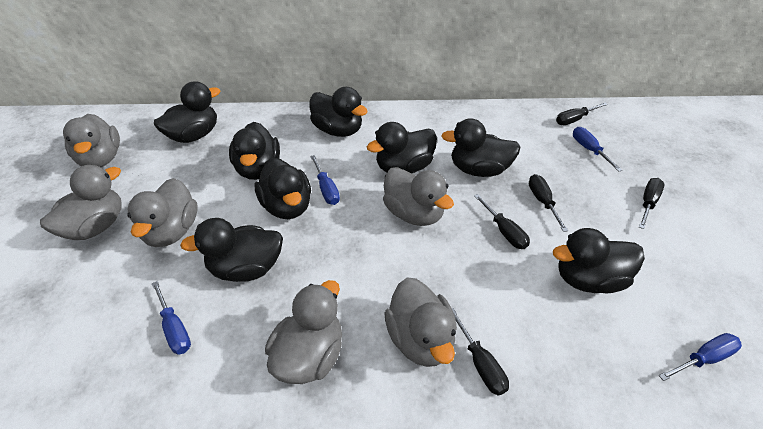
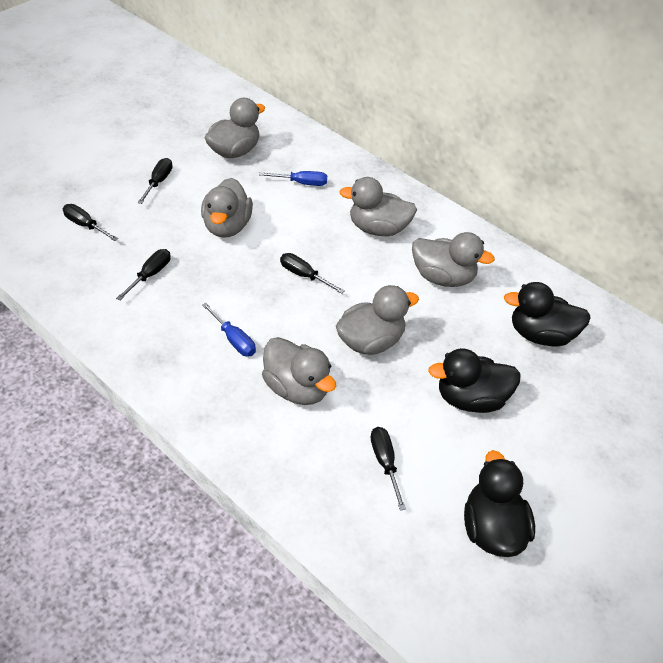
black duck: [154,81,220,143] [180,218,283,282] [229,122,280,180] [255,158,311,219] [310,87,368,137] [367,122,437,173] [441,118,521,177] [553,228,645,293] = 8 -> [428,348,521,413] [464,450,535,557] [504,282,591,347] = 3
blue screwdriver: [152,281,191,355] [310,155,340,205] [573,127,622,172] [658,333,742,381] = 4 -> [202,303,256,356] [259,171,327,186] = 2

